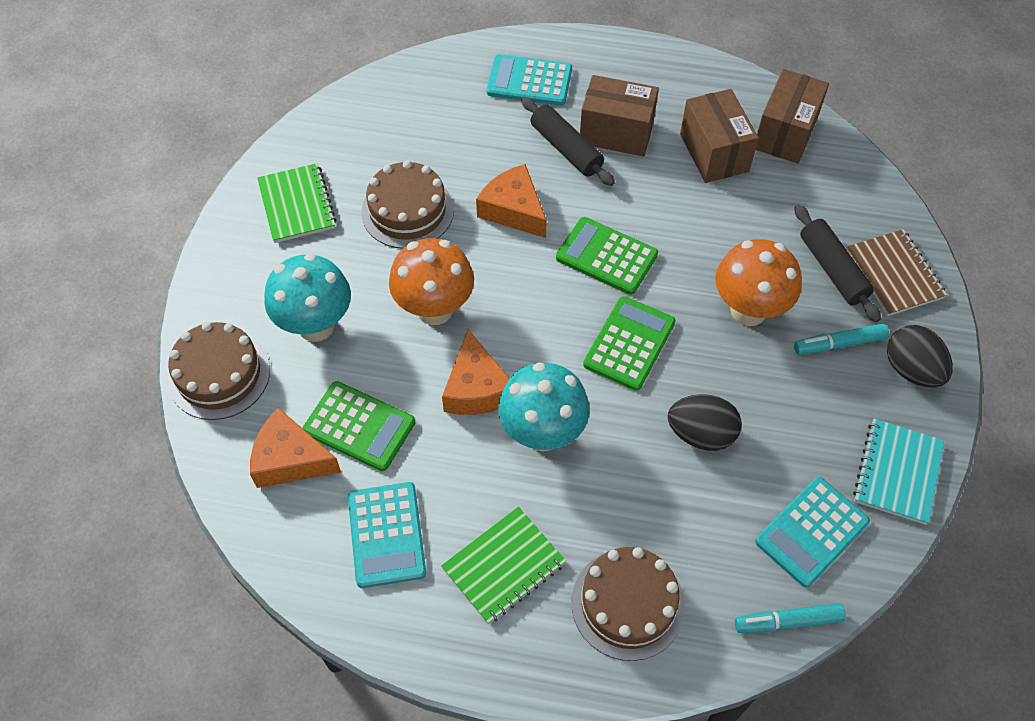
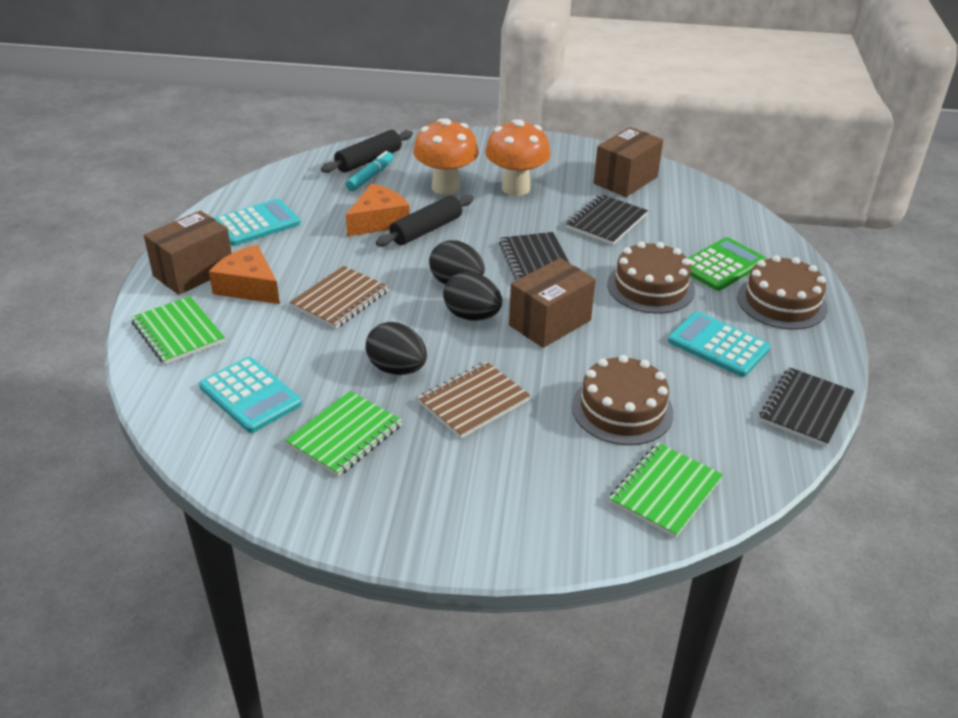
black egg: [668,394,742,451] [887,325,953,388] = 2 -> [366,322,427,375] [429,240,485,284] [443,272,502,321] = 3
black notebook: none = 0 -> [499,232,569,280] [566,194,648,245] [759,367,855,447] = 3
brown notebook: [847,229,947,316] = 1 -> [290,266,389,329] [418,361,531,439] = 2
green calculator: [302,381,415,471] [556,217,658,295] [583,296,676,391] = 3 -> [688,237,766,291] = 1
green notebook: [257,163,337,243] [441,507,566,624] = 2 -> [131,296,225,365] [285,391,402,477] [609,443,723,538] = 3
orange cheese: [250,408,341,488] [442,330,510,415] [476,164,547,238] = 3 -> [209,245,280,304] [346,184,410,237] = 2
turquoise marker: [735,603,846,633] [794,323,889,355] = 2 -> [346,151,394,191] = 1
turquoise mushroom: [264,253,351,342] [498,362,590,451] = 2 -> none = 0
turquoise notebook: [853,419,944,525] = 1 -> none = 0

